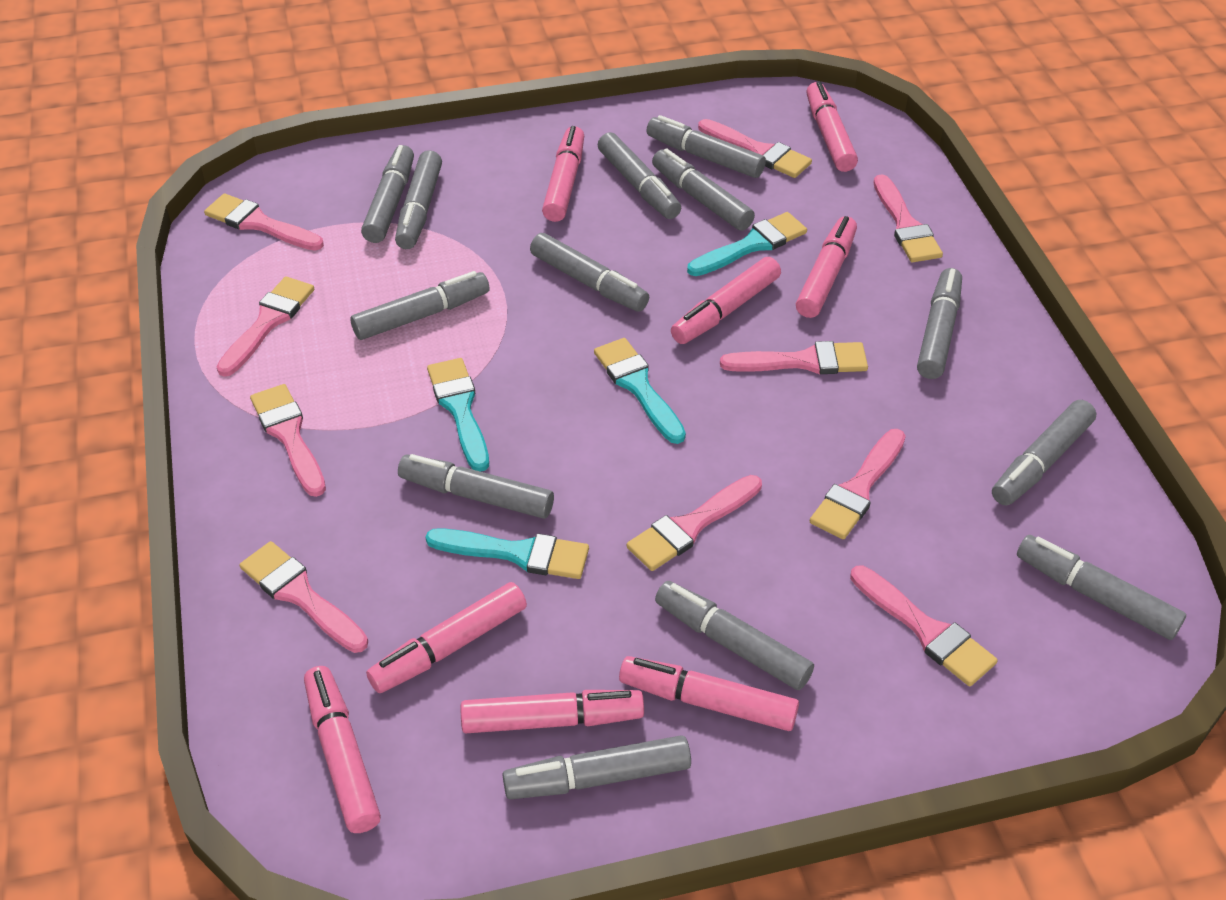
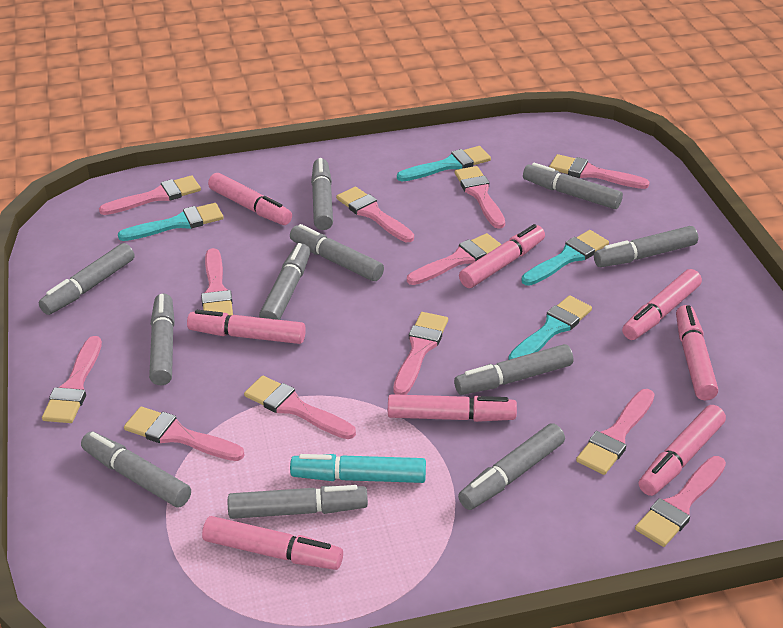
grey marker: [350,271,490,340] [361,145,414,243] [395,150,442,249] [398,454,554,519] [502,735,691,799] [530,233,649,311] [598,132,681,219] [646,115,766,178] [652,148,755,231] [655,581,814,690] [917,268,962,379] [992,400,1096,505] [1017,535,1186,640] = 13 -> [39,243,135,315] [81,431,191,508] [149,294,175,385] [228,485,368,519] [259,243,310,320] [290,224,384,281] [311,158,333,230] [454,344,573,395] [458,423,565,510] [523,163,623,209] [594,226,698,267] = 11
pink brush: [204,193,324,251] [216,277,314,377] [240,541,368,653] [250,384,326,497] [627,475,762,571] [698,119,812,178] [720,341,868,374] [810,429,906,539] [850,565,998,686] [873,174,943,262] = 10 -> [42,336,102,423] [99,175,201,215] [124,407,245,461] [201,248,233,315] [244,376,356,439] [336,187,414,242] [393,312,448,395] [407,233,502,285] [455,166,505,229] [549,154,650,189] [576,389,655,475] [635,456,726,547] = 12
turquoise marker: none = 0 -> [290,454,426,483] = 1

